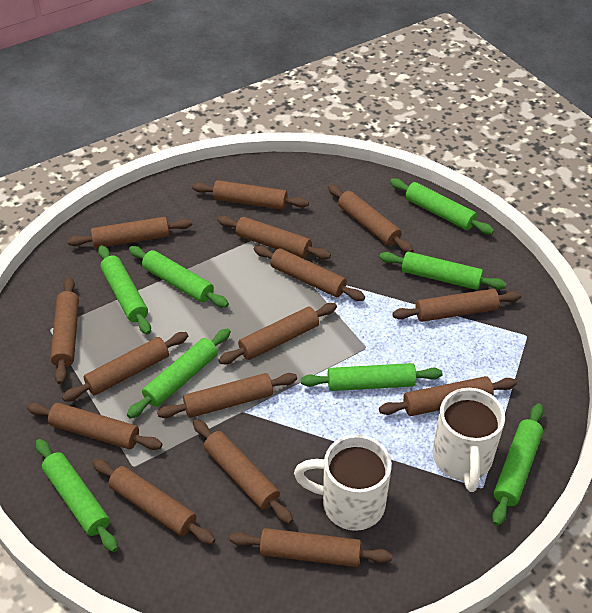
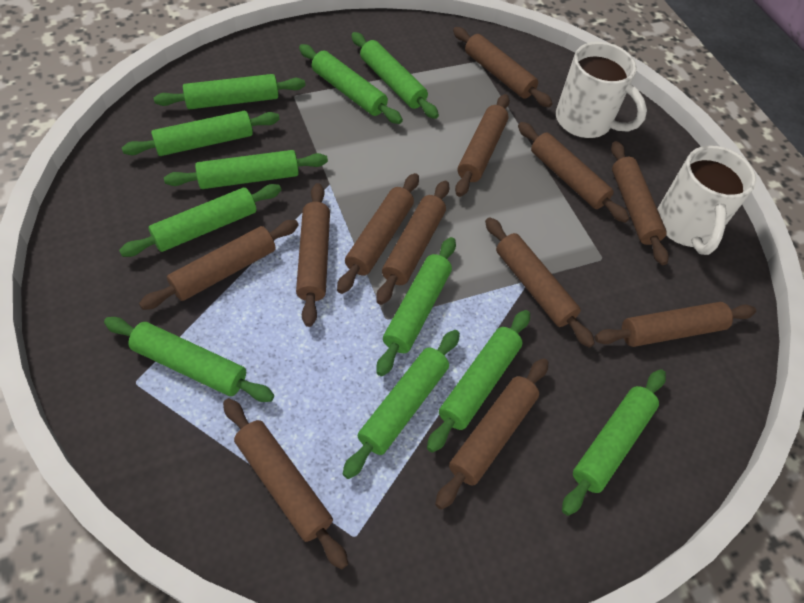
brown rolling pin: [26,402,162,450] [50,277,79,384] [62,332,188,402] [67,217,192,248] [92,459,215,545] [157,373,297,418] [192,180,309,210] [193,419,293,524] [217,216,331,260] [218,303,337,364] [230,528,392,567] [254,245,365,301] [328,184,413,253] [379,376,517,416] [392,289,521,322] = 15 -> [139,220,299,310] [223,398,348,569] [296,183,330,327] [337,173,419,294] [376,181,450,305] [435,358,548,510] [453,27,553,107] [455,94,510,197] [485,217,595,348] [518,122,630,223] [595,302,756,347] [611,141,669,265] = 12
green rolling pin: [36,439,118,552] [98,245,151,335] [127,328,231,419] [129,246,229,308] [301,363,442,391] [379,251,507,290] [390,178,494,234] [492,403,544,526] = 8 -> [104,317,274,402] [119,184,281,257] [122,111,280,156] [154,74,306,109] [164,150,328,189] [299,44,403,124] [342,330,460,479] [351,32,439,119] [376,237,456,376] [427,310,530,453] [562,369,666,516] = 11

